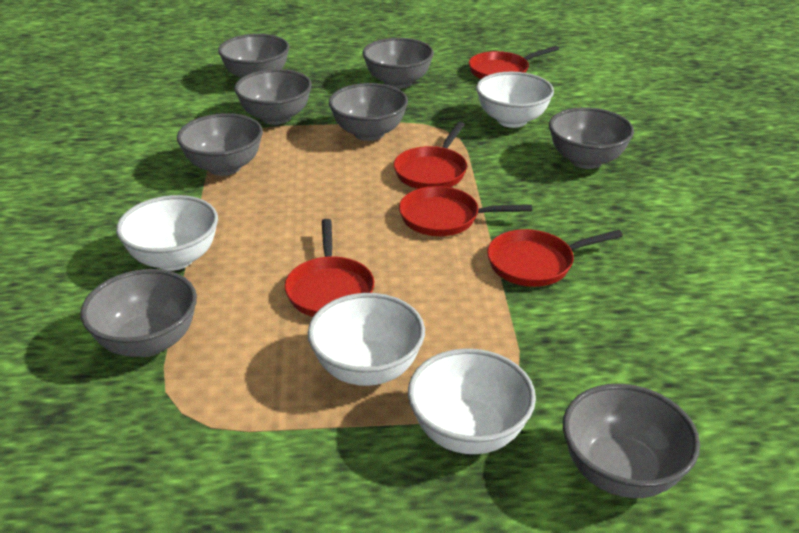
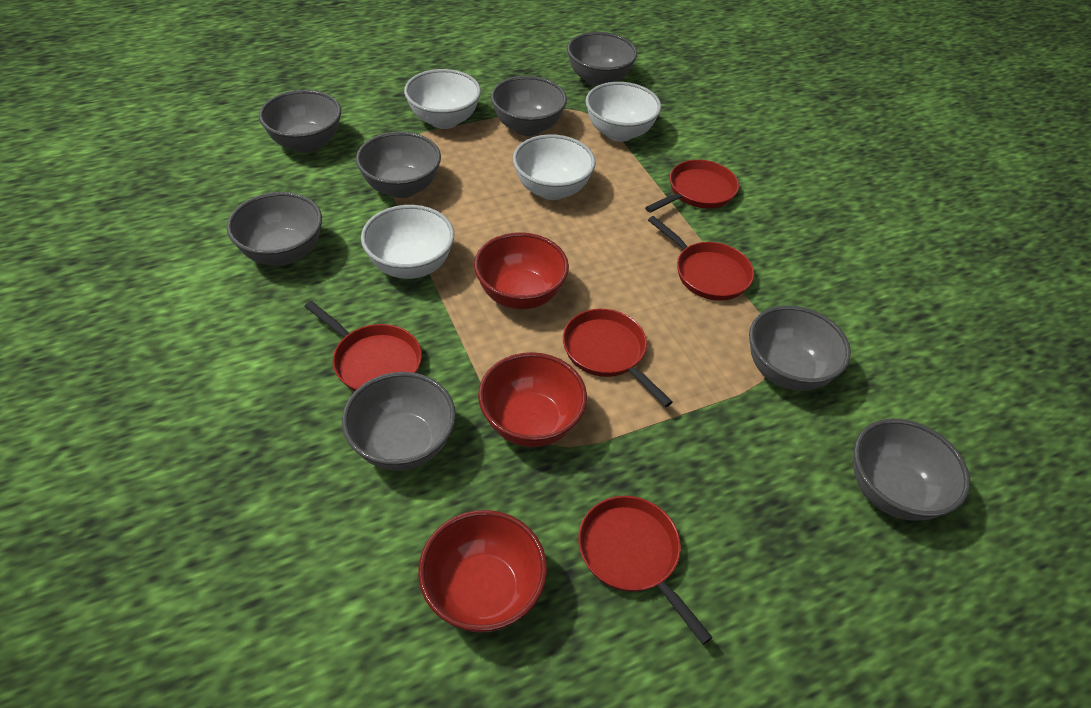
red bowl: none = 0 -> [418,510,547,633] [474,232,569,309] [478,352,587,447] = 3

